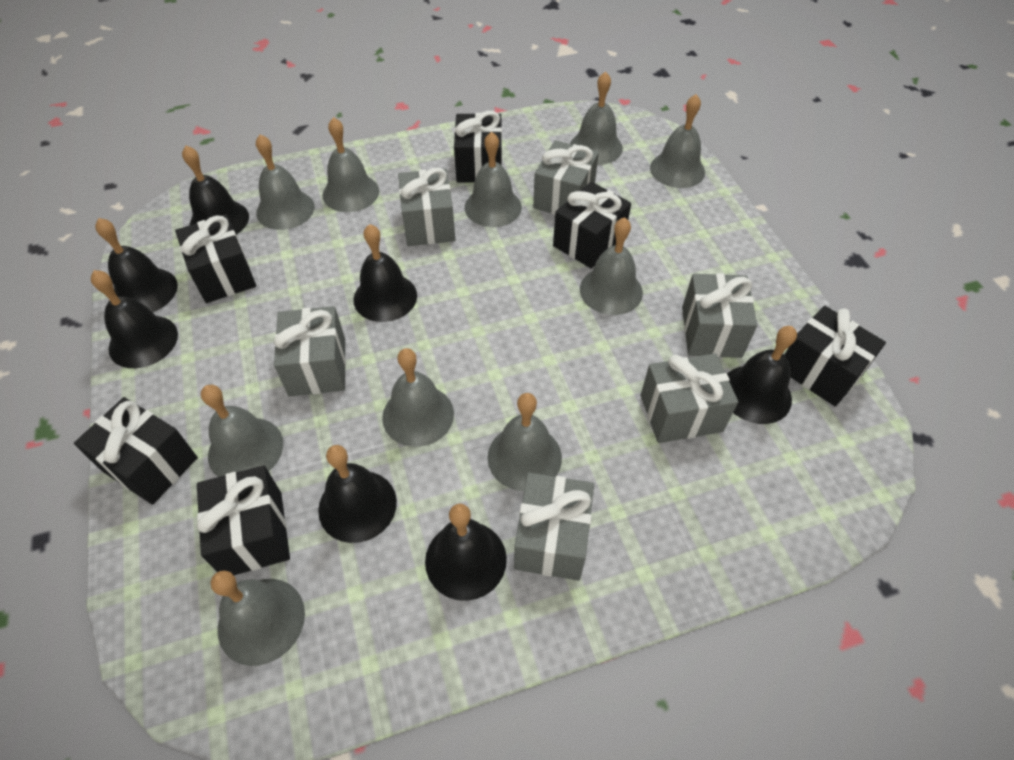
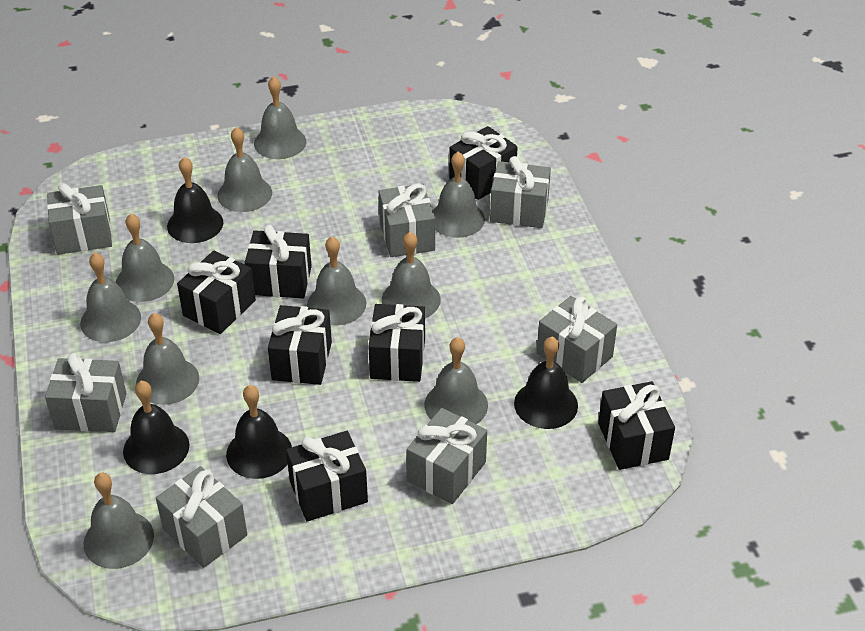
black bell: [91,270,178,368] [95,218,178,313] [182,145,249,235] [318,445,397,543] [353,224,417,322] [425,504,507,601] [727,326,797,424] = 7 -> [123,381,190,474] [167,157,223,243] [226,385,292,479] [514,337,578,429] = 4
black gift: [74,397,198,505] [175,214,256,303] [197,465,290,575] [454,111,502,182] [553,182,631,268] [785,306,886,406] = 6 -> [177,251,256,334] [245,225,312,298] [268,305,332,385] [286,431,368,522] [368,304,425,382] [449,126,518,200] [598,381,675,470] = 7
grey gift: [274,306,346,397] [398,168,455,246] [514,473,594,581] [533,140,599,215] [640,353,738,443] [682,273,757,358] = 6 -> [45,353,127,432] [47,183,112,255] [156,466,247,568] [379,184,435,257] [407,408,487,504] [490,156,551,228] [537,296,617,383] = 7

